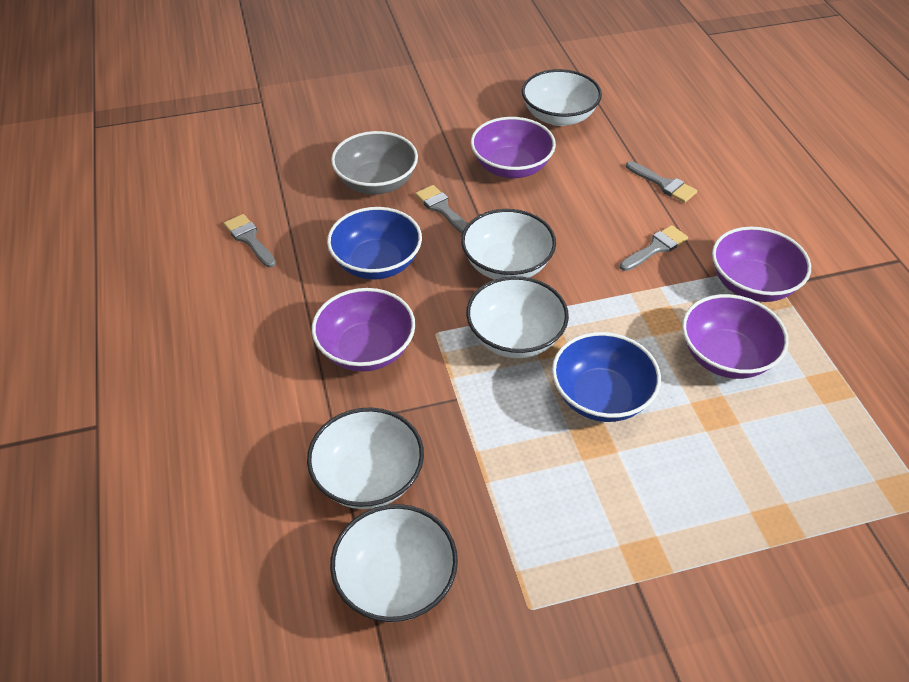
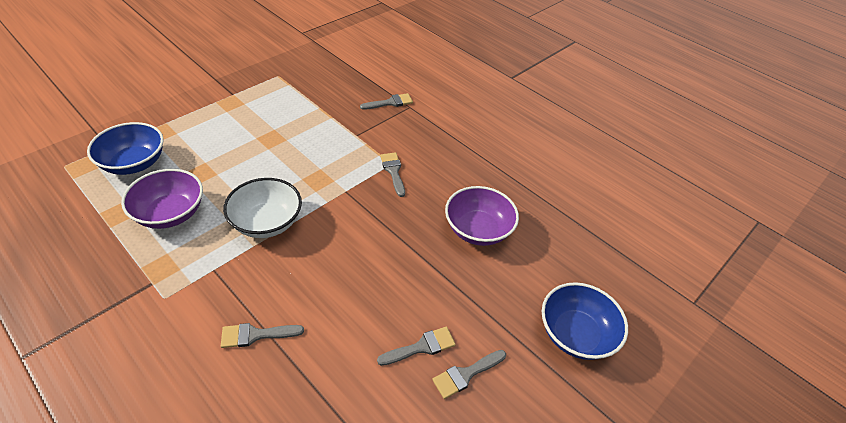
grey bowl: [331,131,418,194] = 1 -> none = 0
grey brush: [224,214,276,268] [415,185,468,234] [620,225,688,271] [626,161,697,203] = 4 -> [221,323,304,348] [360,93,413,110] [377,326,456,366] [380,152,405,197] [432,350,506,399] = 5
purple bowl: [312,288,415,372] [471,117,556,178] [682,294,789,379] [712,227,811,302] = 4 -> [121,169,203,229] [445,186,519,246] = 2
white bowl: [307,407,424,509] [330,504,458,622] [461,209,556,280] [466,276,569,358] [522,69,602,126] = 5 -> [223,178,302,238] = 1

